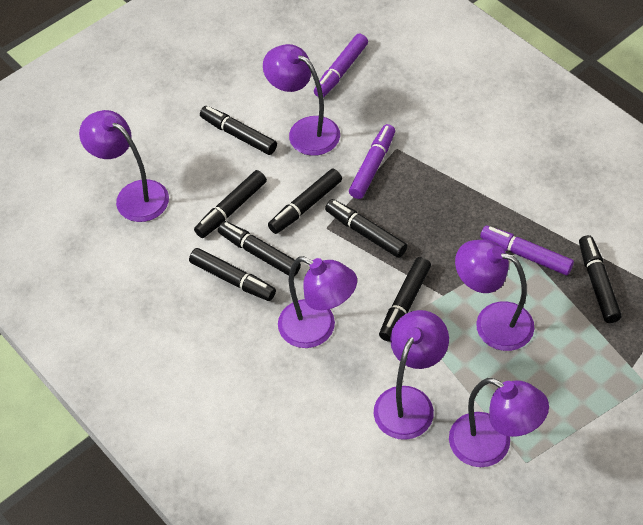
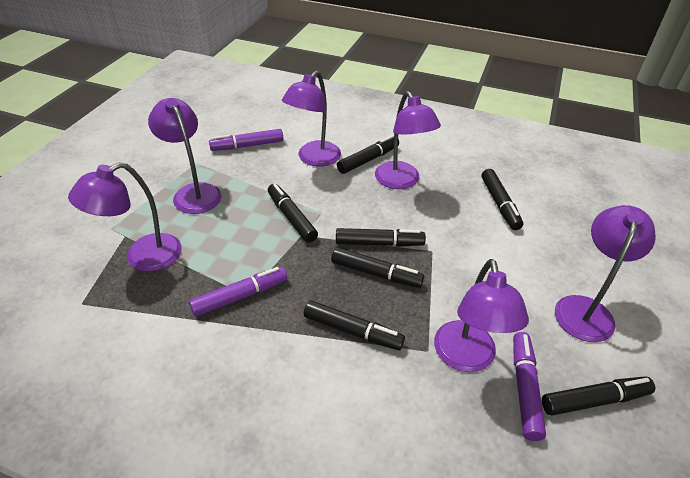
black marker: [189,248,276,301] [194,170,267,238] [200,106,277,155] [218,221,301,276] [268,169,342,234] [325,199,407,258] [379,257,431,342] [579,235,622,323] = 8 -> [268,183,318,243] [303,300,405,350] [331,247,424,288] [336,228,426,247] [337,135,399,174] [481,169,523,230] [542,376,655,416] = 7

